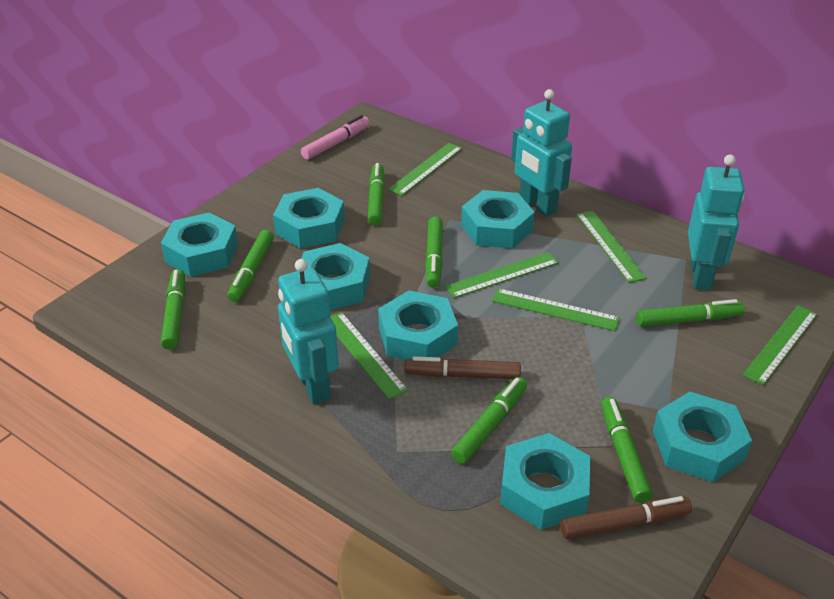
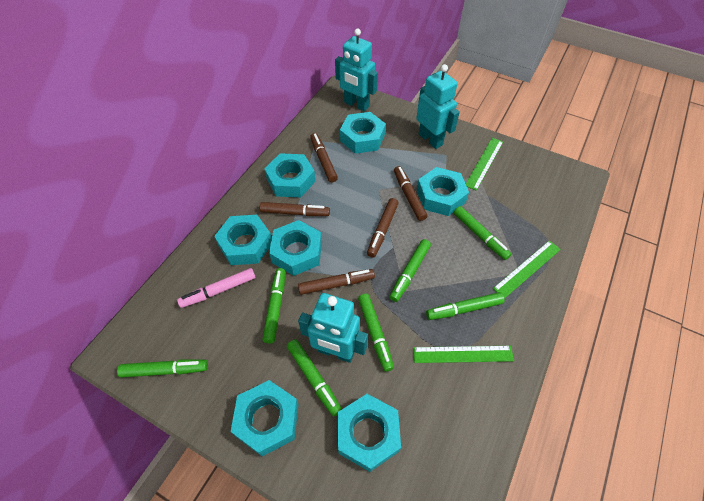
brown marker: [404,356,521,379] [560,496,692,539] = 2 -> [260,202,330,216] [298,269,375,295] [310,133,338,182] [367,198,399,258] [394,166,427,221] = 5
green ruler: [330,312,408,399] [388,143,462,196] [445,252,559,298] [492,288,620,331] [577,211,647,283] [743,305,818,385] = 6 -> [413,346,514,363] [466,138,503,191] [493,240,561,299] = 3

